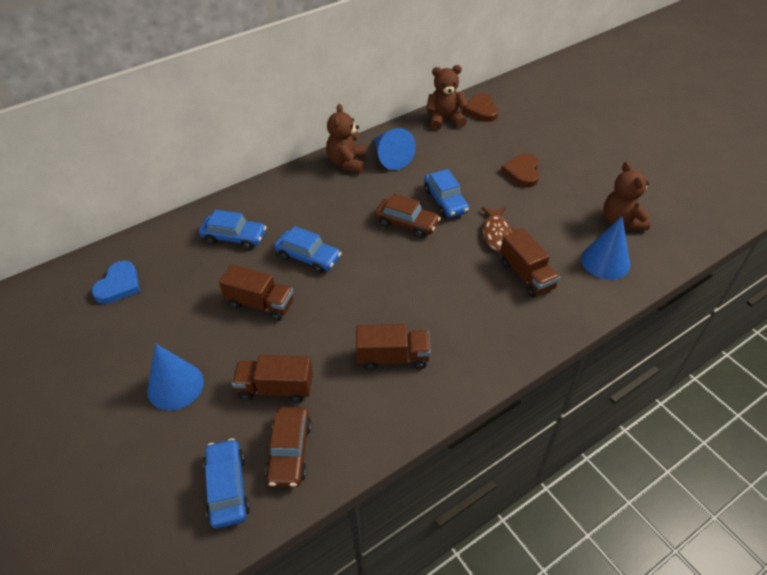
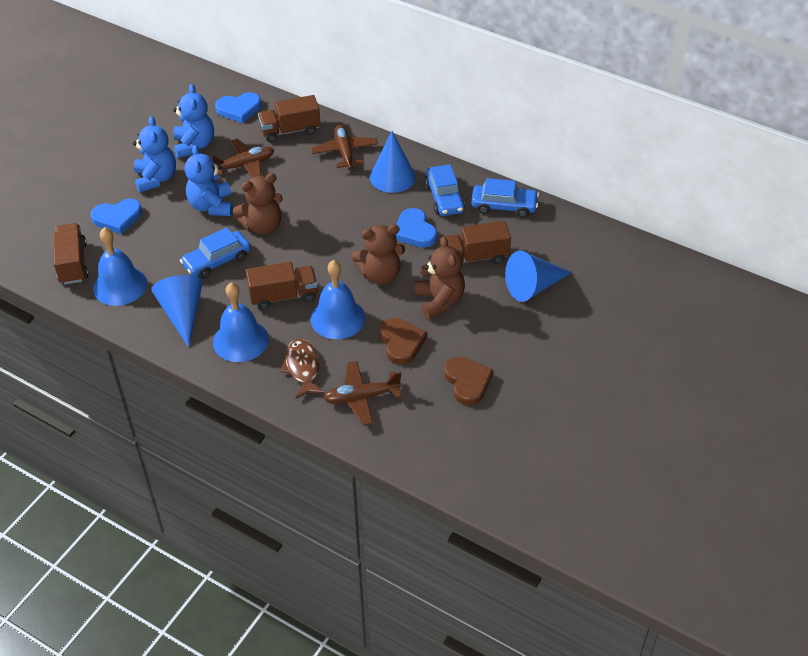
blue bell: none = 0 -> [93,227,147,306] [213,282,269,362] [310,260,365,339] = 3
blue car: [199,210,267,250] [203,438,250,528] [274,226,342,273] [424,169,469,218] = 4 -> [180,227,251,279] [425,164,465,216] [471,178,539,218] = 3
blue heart: [91,261,140,304] = 1 -> [90,198,142,234] [215,92,261,123] [396,208,437,248] = 3
blue teddy bear: none = 0 -> [133,116,176,192] [173,84,214,158] [185,145,233,216] = 3
brown car: [265,407,312,487] [375,194,441,238] = 2 -> none = 0
brown plane: none = 0 -> [210,138,274,178] [311,125,378,170] [323,361,402,425] = 3

